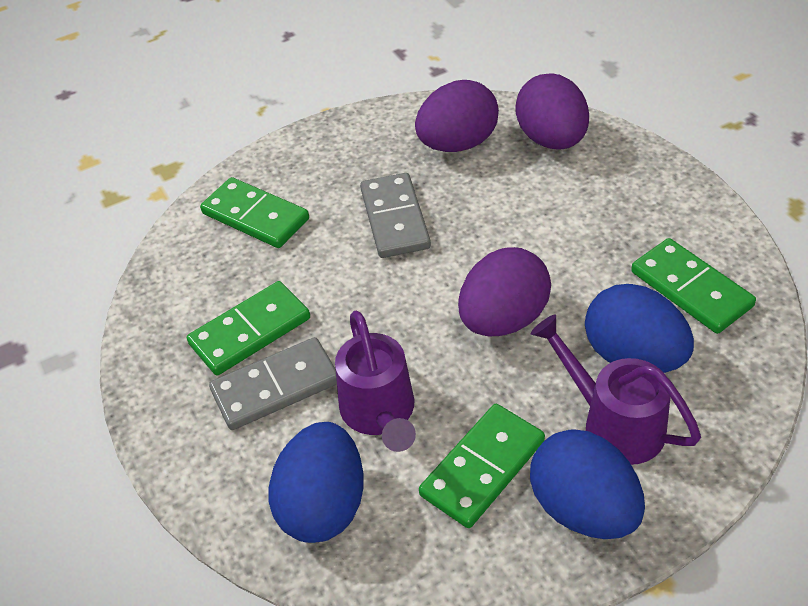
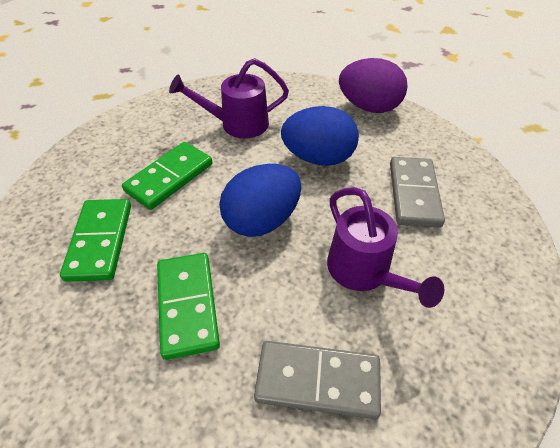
blue egg: [269,422,363,543] [530,430,645,539] [585,284,694,373] = 3 -> [219,164,301,237] [281,106,359,166] = 2
green domino: [187,281,310,375] [200,177,309,248] [419,404,545,528] [631,238,756,334] = 4 -> [60,199,131,282] [122,142,212,210] [157,253,220,360] = 3
purple egg: [415,80,499,152] [458,247,551,337] [515,73,589,149] = 3 -> [339,58,408,113] = 1

